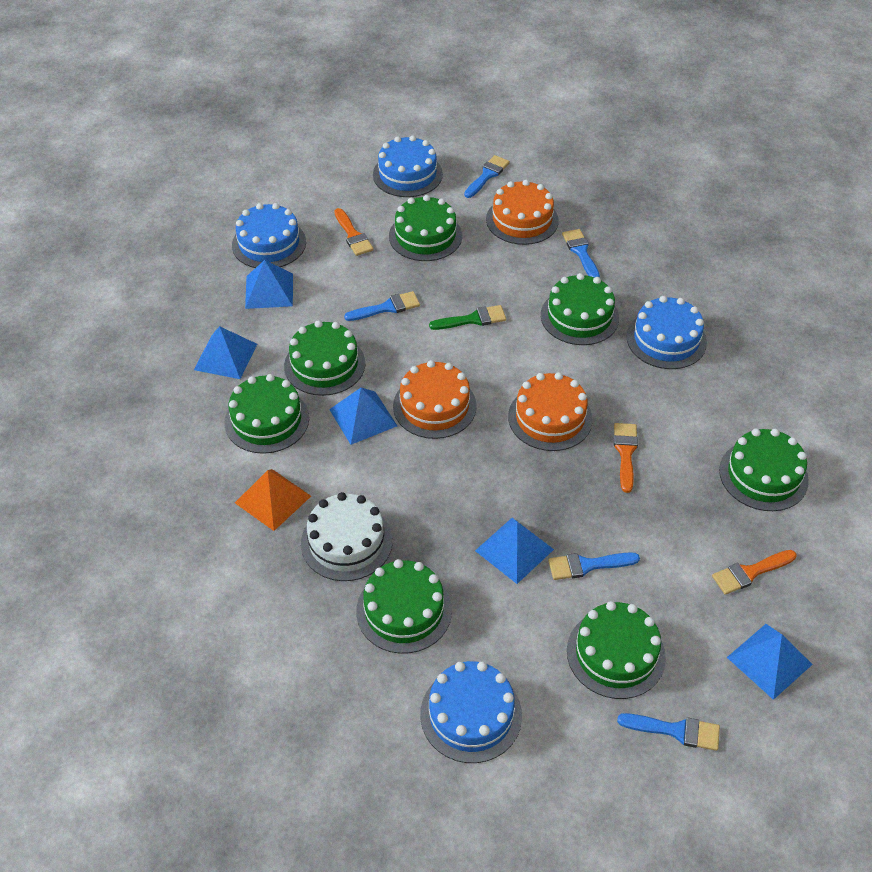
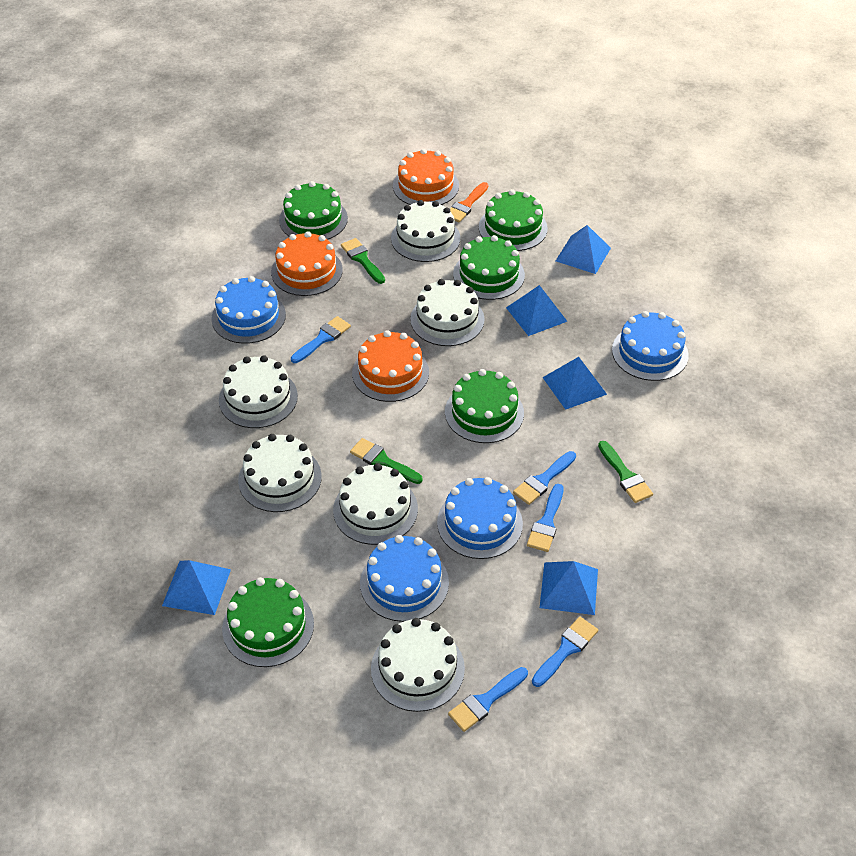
green brush: [429,305,506,330] = 1 -> [341,238,385,284] [350,438,423,484] [598,441,653,503] = 3
green cake: [225,374,309,454] [284,320,365,396] [356,559,452,654] [389,195,462,261] [541,273,619,345] [567,601,666,699] [719,429,809,511] = 7 -> [222,577,314,667] [279,181,348,239] [445,369,524,443] [453,235,525,300] [479,189,548,251] = 5
orange brush: [334,208,374,256] [614,423,638,493] [712,550,797,595] = 3 -> [450,182,489,222] = 1
orange pyramid: [235,469,311,531] = 1 -> none = 0
white cake: [301,492,392,581] = 1 -> [219,355,298,428] [238,434,322,512] [333,463,418,545] [371,618,465,712] [391,200,460,262] [410,279,485,346] = 6

